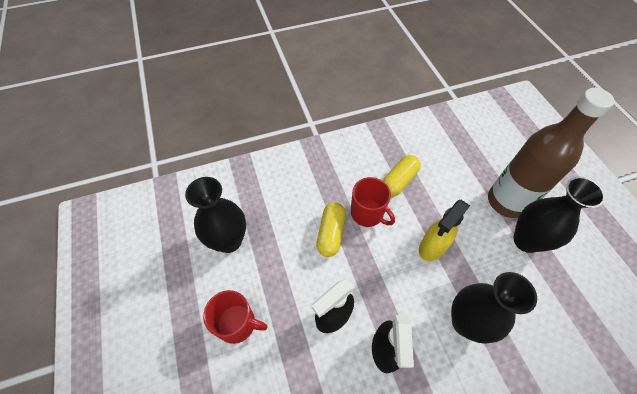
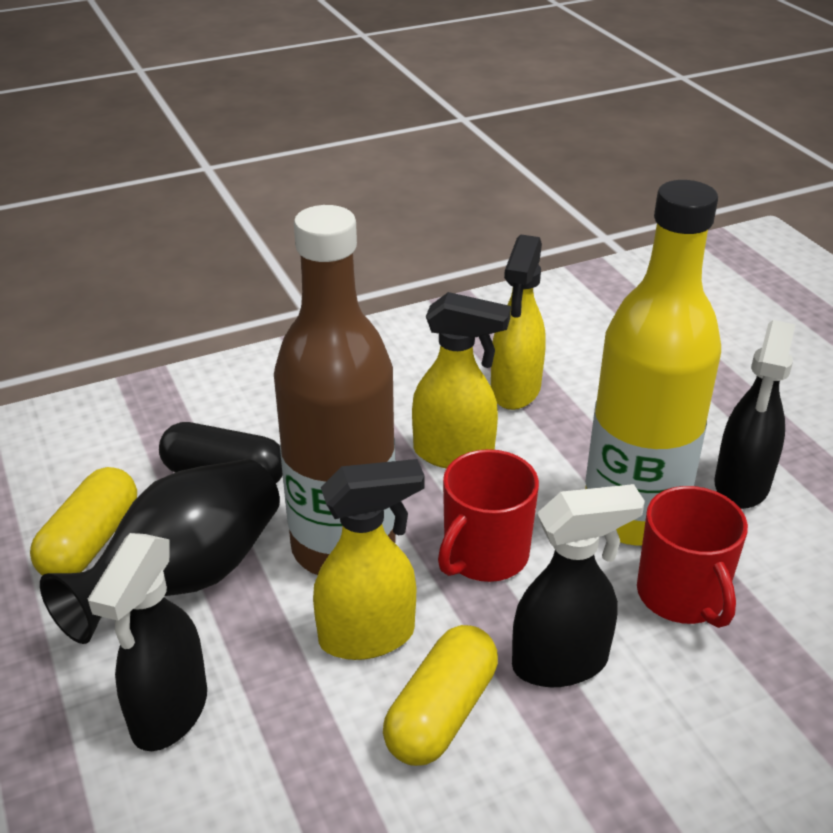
black capsule: none = 0 -> [159,422,283,483] = 1
black spray bottle: [312,279,355,333] [372,315,414,373] = 2 -> [88,533,207,751] [512,484,645,687] [714,320,796,509] = 3
black vase: [185,177,246,253] [451,272,537,344] [513,177,605,253] = 3 -> [40,459,280,644] = 1
yellow bottle: none = 0 -> [585,180,721,546] = 1
yellow spray bottle: [419,200,470,261] = 1 -> [313,459,424,660] [412,292,511,469] [491,235,546,410] = 3

